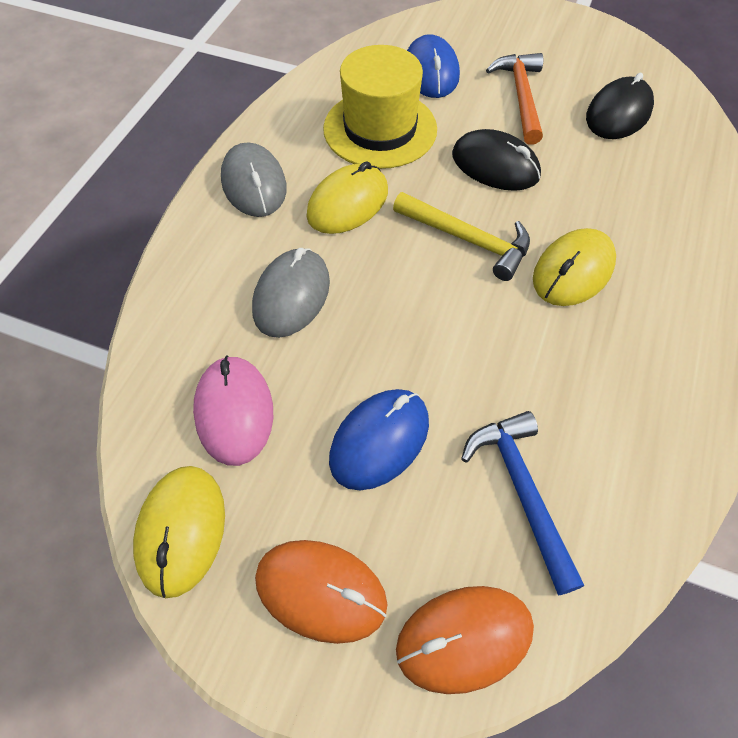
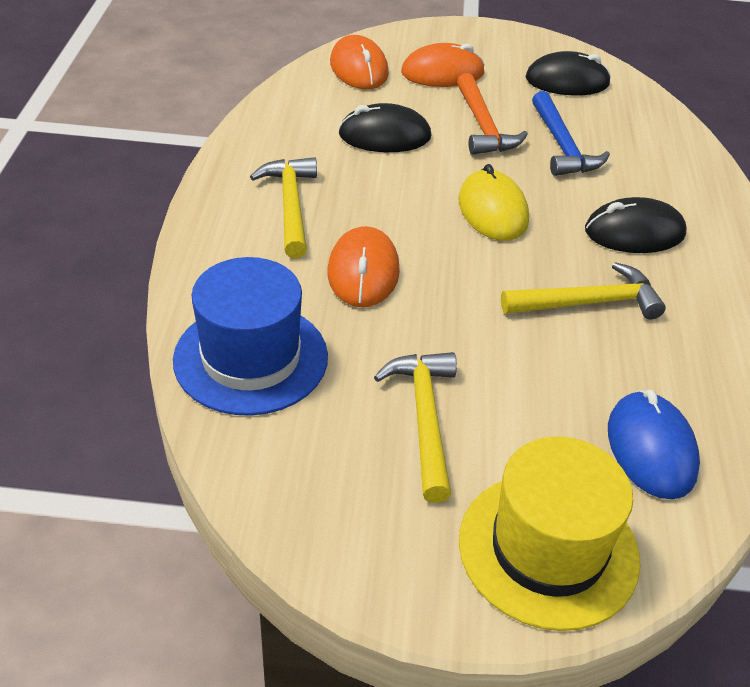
black mouse: [452,129,541,191] [586,73,654,139] = 2 -> [338,103,431,152] [526,51,611,95] [585,197,687,253] = 3
blue hat: none = 0 -> [173,257,328,416] = 1
blue mouse: [329,389,429,490] [407,34,460,98] = 2 -> [608,390,700,499] = 1
grey mouse: [221,142,287,217] [252,248,330,338] = 2 -> none = 0
orange mouse: [255,540,388,644] [396,586,534,694] = 2 -> [328,226,400,307] [330,35,389,89] [401,43,485,87] = 3
pink mouse: [193,355,273,466] = 1 -> none = 0
yellow hammer: [393,192,530,281] = 1 -> [250,157,317,258] [374,352,457,503] [501,262,666,319] = 3
yellow mouse: [133,466,225,598] [306,161,388,234] [533,228,616,306] = 3 -> [458,164,529,241] = 1

